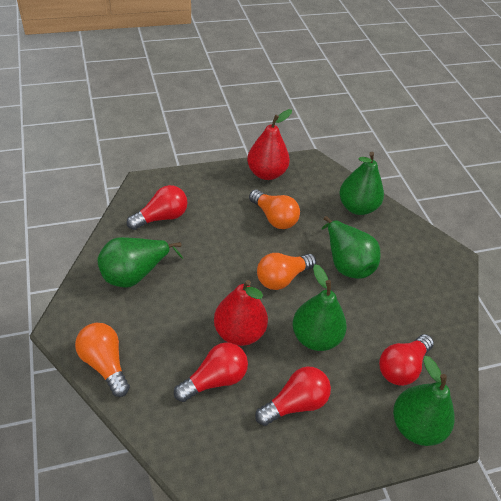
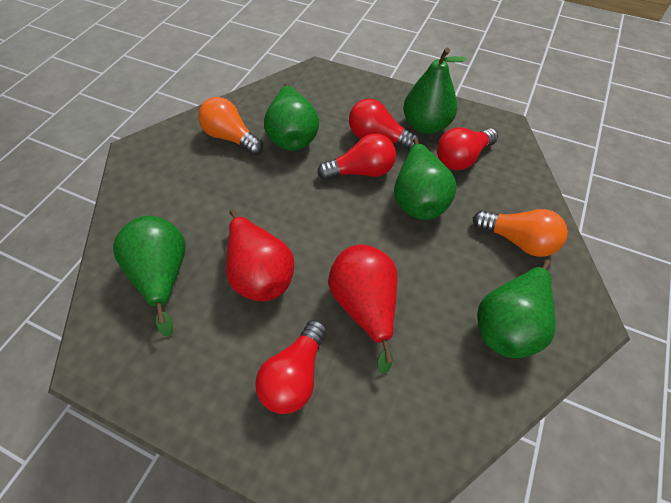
orange light bulb: [75,323,130,397] [249,189,300,229] [257,253,316,290] = 3 -> [198,97,263,155] [473,209,568,257] = 2

